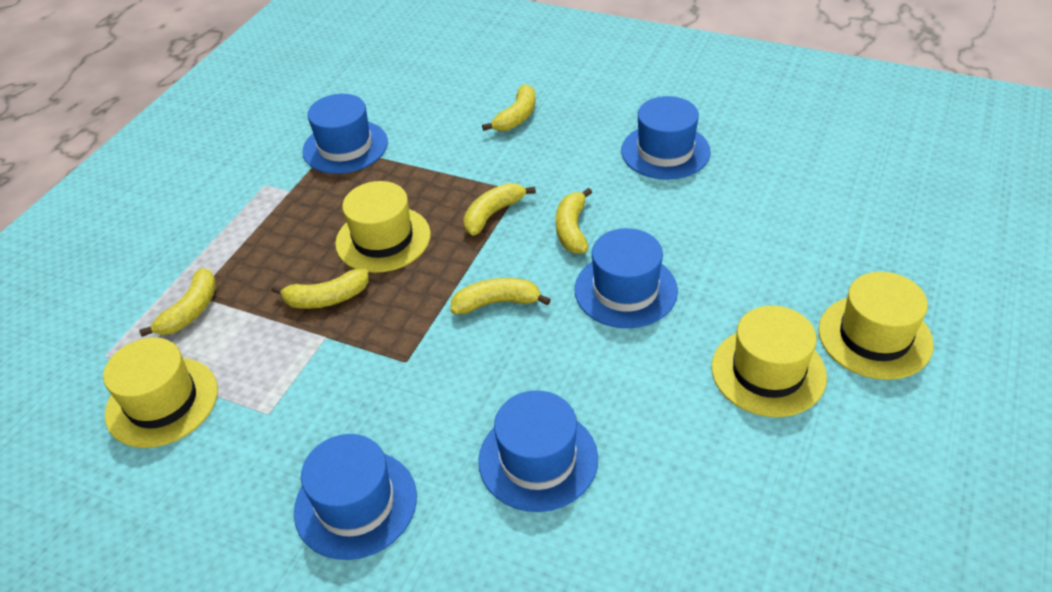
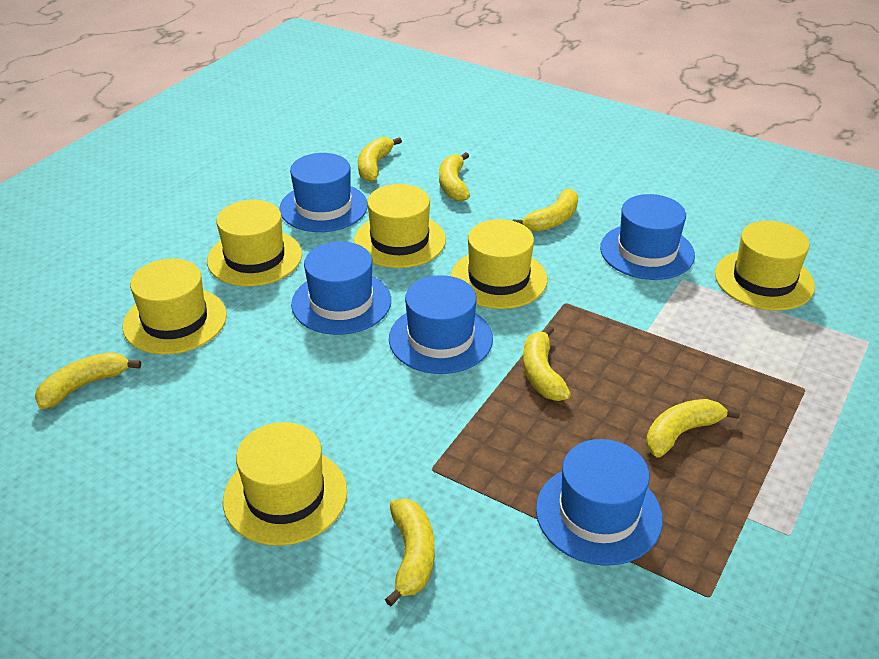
yellow banana: [139,268,216,337] [272,269,369,309] [450,278,551,314] [463,183,536,236] [482,84,536,131] [555,188,592,254] = 6 -> [35,352,141,409] [358,137,402,182] [385,499,435,606] [439,152,470,201] [513,189,578,232] [523,326,571,401] [646,399,740,457] = 7
yellow hat: [103,337,218,448] [335,181,431,273] [711,305,827,417] [818,272,934,380] = 4 -> [123,259,227,355] [207,200,302,286] [223,422,347,546] [354,184,446,268] [451,219,548,309] [715,221,815,311] = 6

